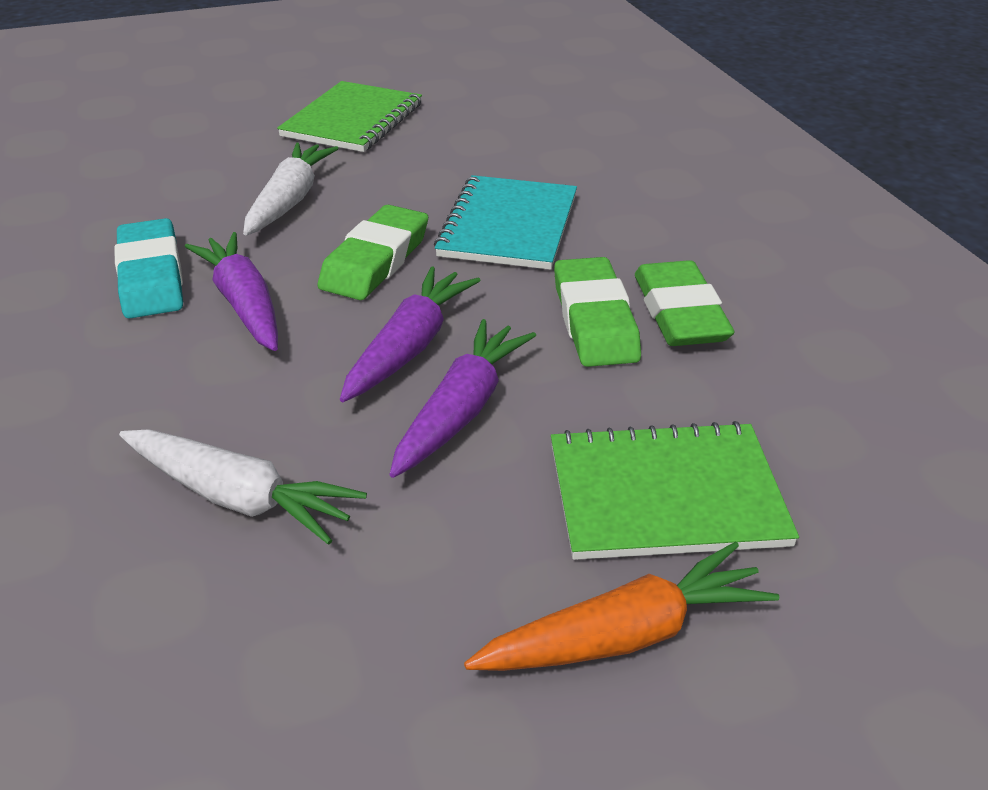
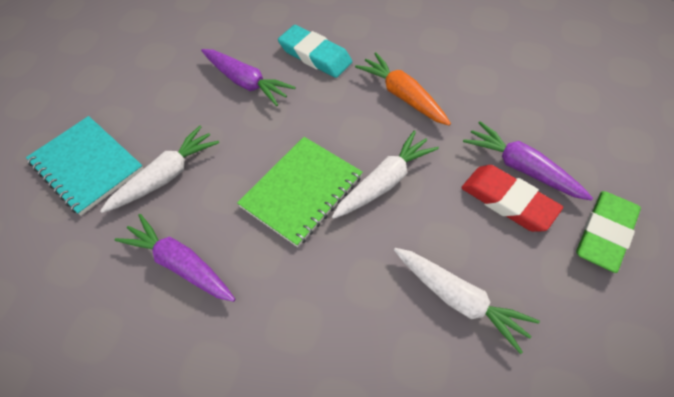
green eraser: [318,205,428,300] [554,257,641,367] [635,260,735,346] = 3 -> [576,191,641,273] = 1
green notebook: [277,81,422,152] [551,421,799,560] = 2 -> [237,137,363,247] = 1
red eraser: none = 0 -> [461,165,563,232] = 1
white carrot: [119,429,367,545] [243,143,339,236] = 2 -> [100,126,219,213] [332,130,439,219] [394,248,540,354] = 3

